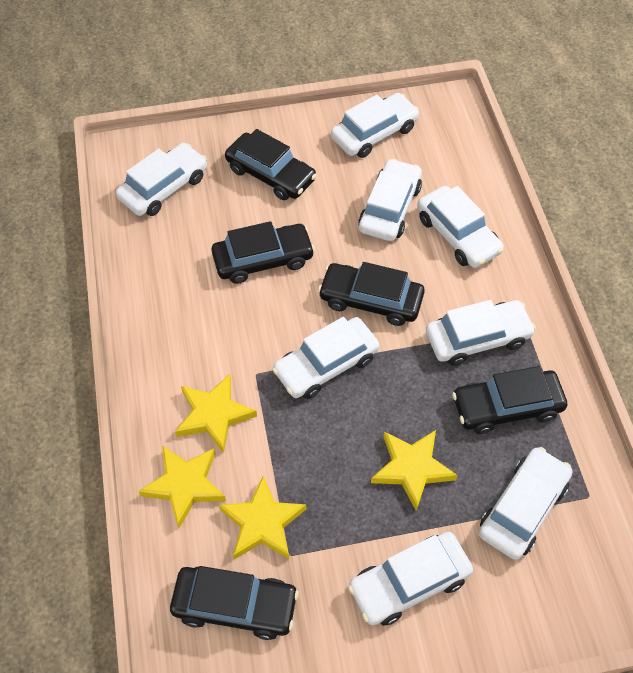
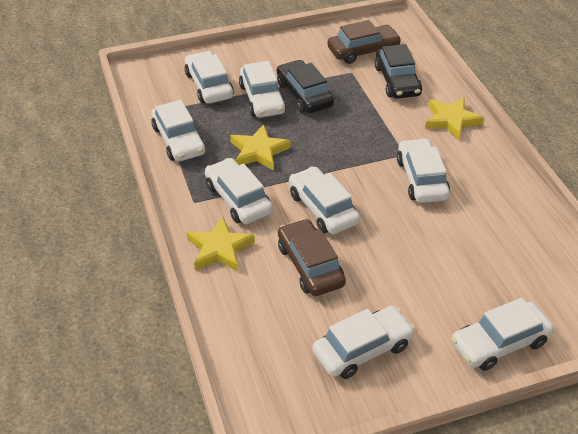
black car: [170,566,299,640] [212,221,315,284] [225,129,317,200] [318,262,425,326] [452,366,567,434] = 5 -> [277,60,334,113] [375,44,422,99] = 2
brown car: none = 0 -> [278,219,346,296] [327,20,401,64] = 2
yellow star: [138,445,226,528] [175,374,257,453] [219,476,306,560] [371,430,458,511] = 4 -> [187,217,255,272] [230,124,291,171] [425,97,484,140] = 3

